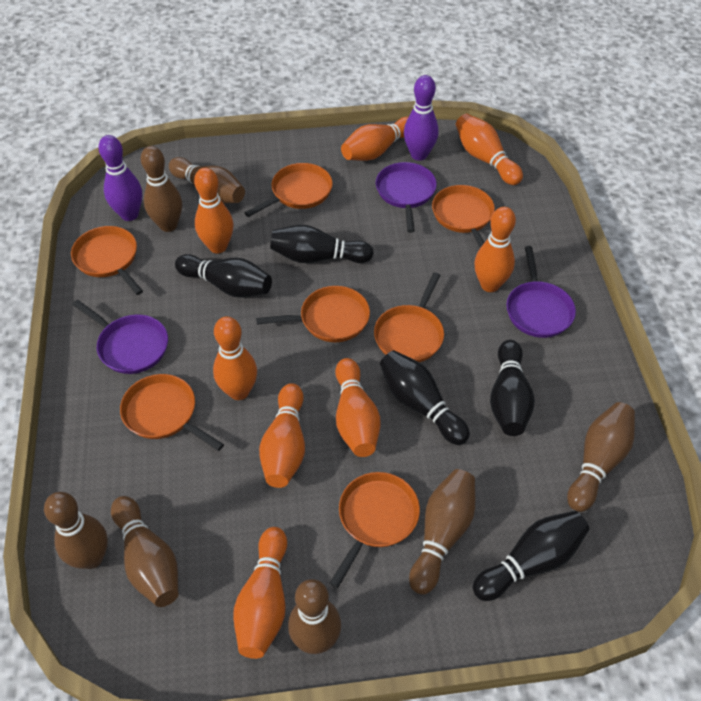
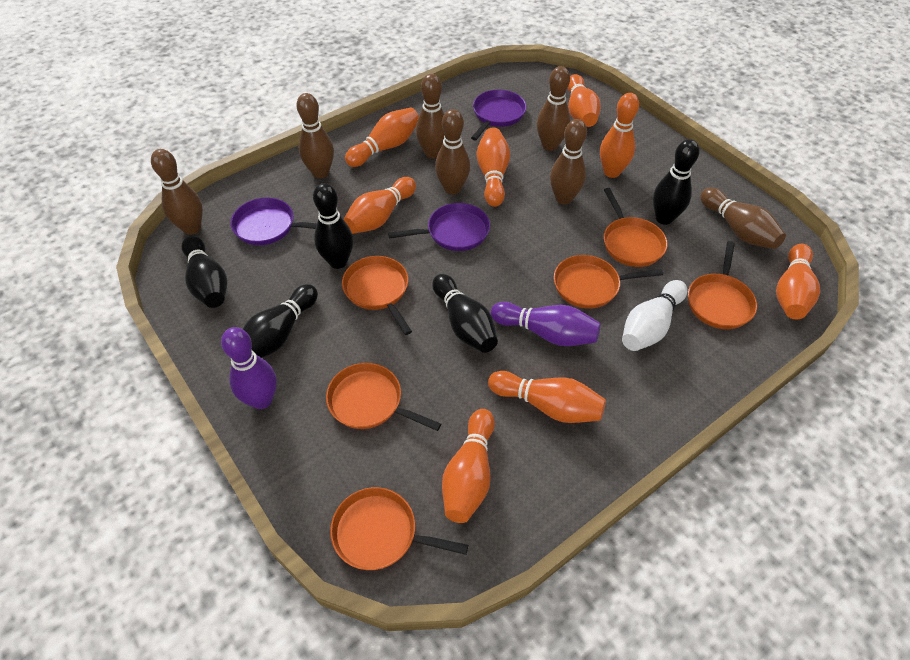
orange pan: [71,226,143,295] [120,374,224,451] [244,163,333,217] [256,286,370,342] [330,472,420,588] [374,272,444,362] [432,185,495,248] = 7 -> [326,363,441,431] [330,487,468,570] [342,256,412,335] [554,255,663,309] [604,188,668,267] [688,241,757,329] = 6
white bowling pin: none = 0 -> [622,280,687,351] = 1

